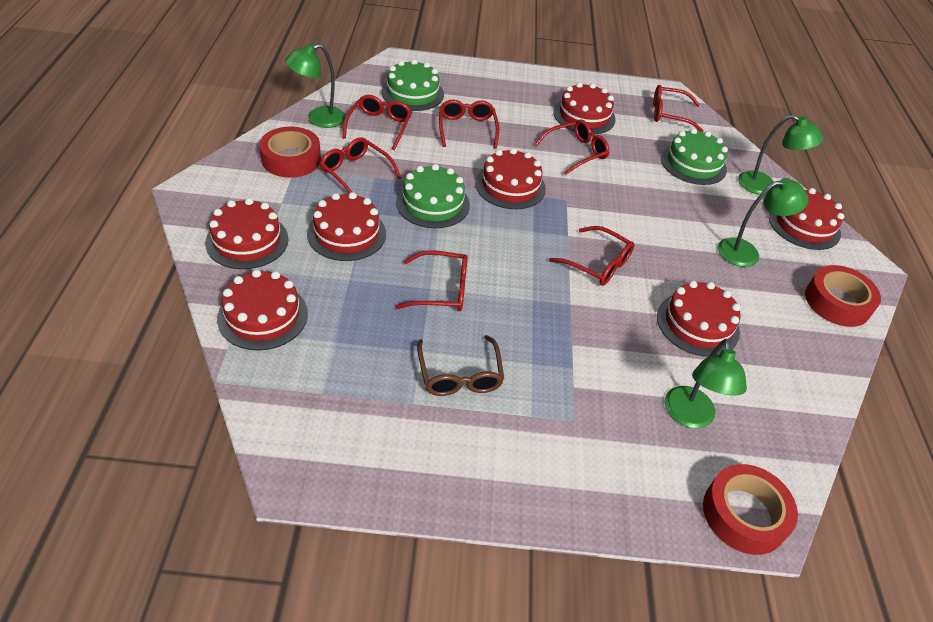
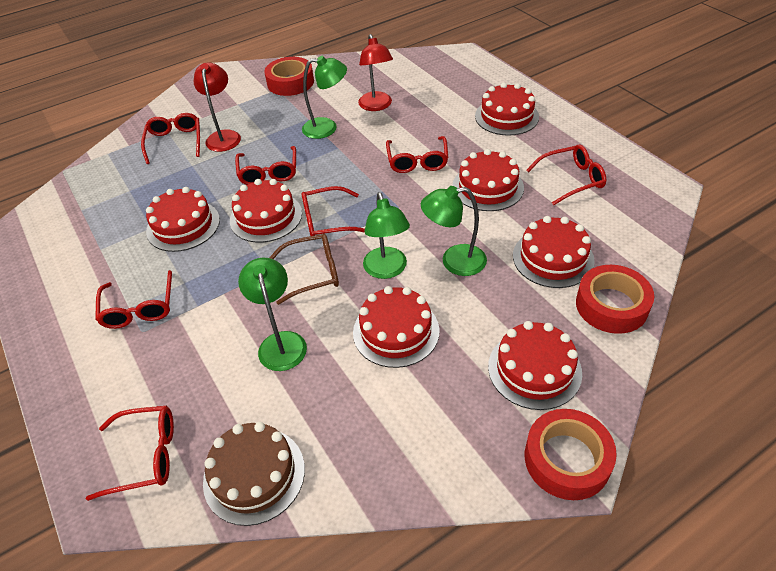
brown cake: none = 0 -> [203,422,305,526] = 1
green cake: [381,59,444,111] [396,164,470,228] [661,128,728,185] = 3 -> none = 0
red lamp: none = 0 -> [194,62,241,152] [358,34,393,111] = 2

